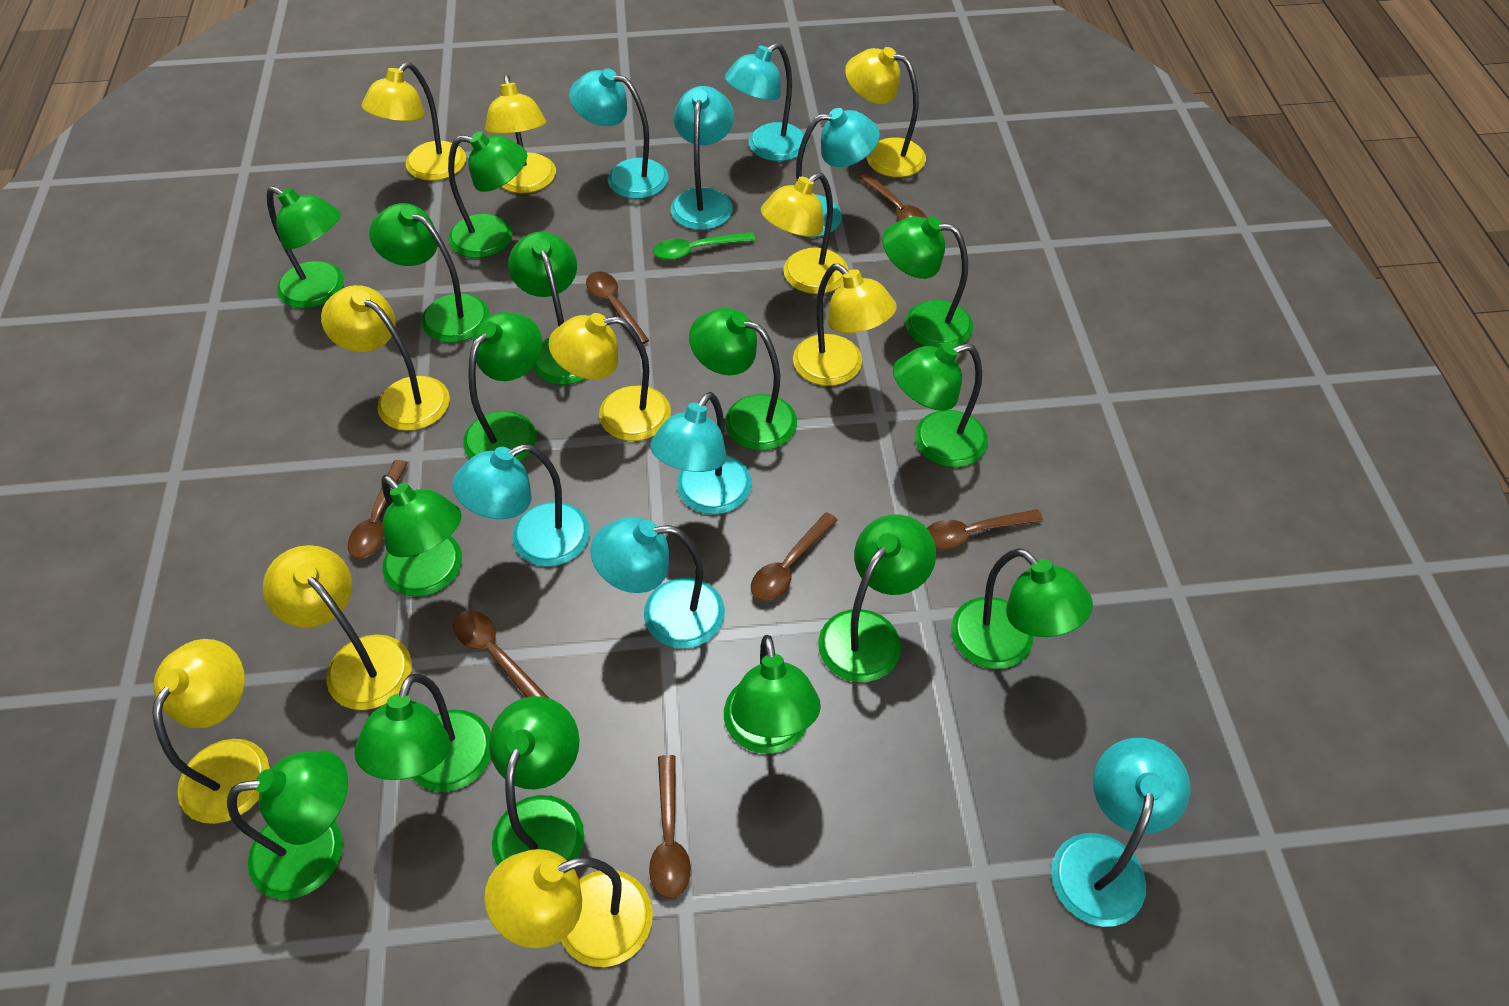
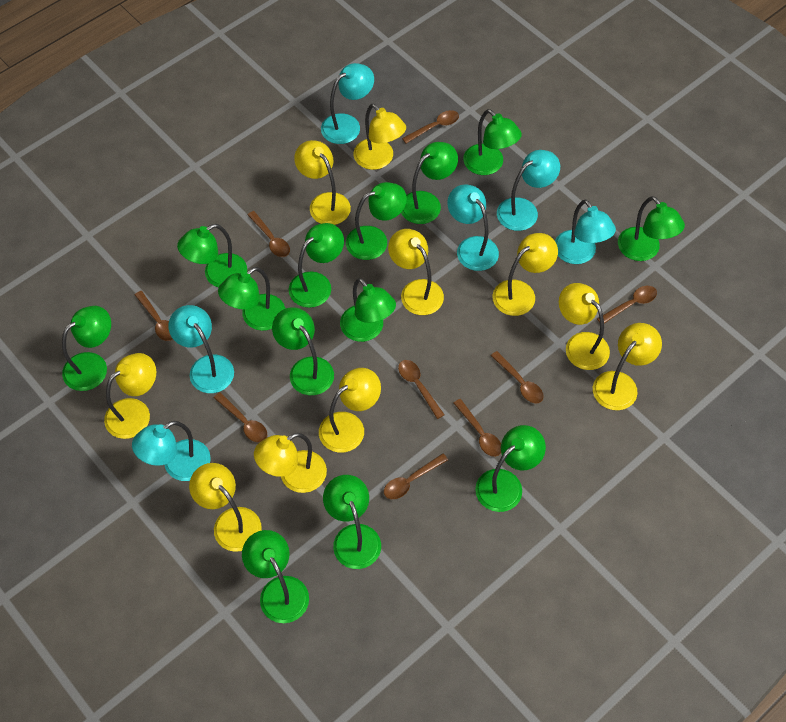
brown spoon: [348,460,408,559] [454,610,549,698] [586,271,649,344] [649,755,691,898] [751,512,838,601] [859,173,927,221] [927,509,1043,549] = 7 -> [135,291,173,341] [214,392,267,442] [248,211,290,257] [384,454,448,499] [398,360,445,419] [402,110,459,143] [454,399,501,457] [491,351,544,403] [597,286,657,323] = 9
green lamp: [227,750,348,900] [266,186,344,309] [354,674,491,792] [369,203,489,343] [381,475,462,597] [448,132,527,258] [463,312,542,461] [489,696,584,866] [508,231,584,385] [689,308,797,450] [724,635,821,754] [818,514,936,682] [882,216,973,348] [893,343,988,467] [951,548,1093,669] = 15 -> [62,306,111,391] [177,224,247,287] [218,267,285,331] [242,530,309,623] [272,307,334,395] [289,223,344,308] [323,475,381,569] [340,278,396,342] [346,182,407,260] [401,142,458,224] [463,109,522,175] [475,425,546,512] [618,196,685,261] = 13
green spoon: [653,232,756,260] = 1 -> none = 0
turquoise lamp: [452,444,590,567] [569,69,668,199] [590,517,725,648] [650,392,752,514] [671,86,734,230] [725,43,808,161] [796,108,880,237] [1051,738,1191,927] = 8 -> [132,421,211,481] [168,305,234,393] [321,63,374,144] [447,184,499,271] [497,150,560,231] [555,199,616,264] = 6

